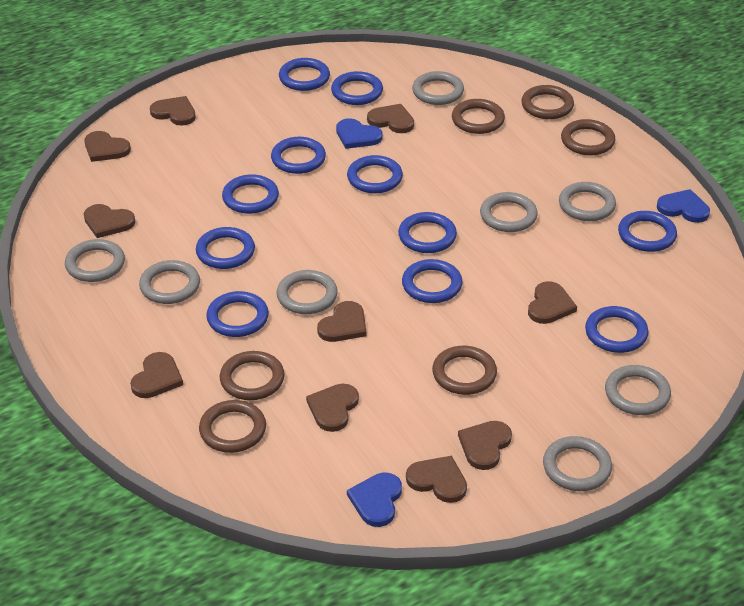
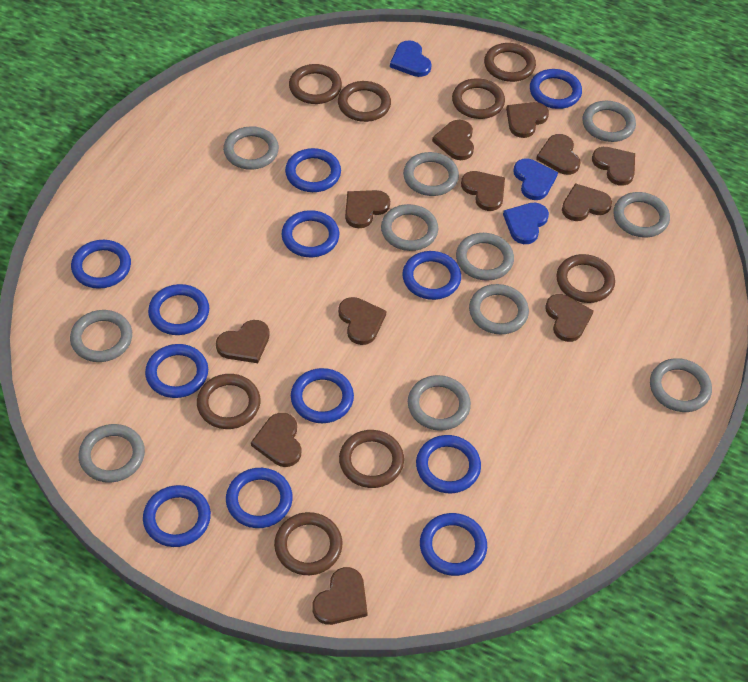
blue ring: [196,227,255,269] [206,291,269,337] [222,174,279,214] [271,137,326,174] [279,58,330,91] [331,71,383,105] [347,155,403,193] [398,212,457,253] [402,259,463,303] [585,306,649,353] [618,211,677,252] = 11 -> [71,240,131,289] [143,485,211,547] [145,344,208,398] [148,284,209,335] [226,468,293,528] [281,210,339,257] [285,148,341,192] [291,368,354,423] [402,251,461,300] [416,435,481,493] [420,513,487,576] [530,69,582,109] = 12
brown heart: [84,204,135,238] [85,131,131,162] [130,352,183,398] [150,96,196,126] [306,384,359,432] [317,301,366,342] [367,104,414,133] [406,456,467,503] [458,421,512,470] [528,281,577,324] = 10 -> [216,320,270,363] [251,413,301,467] [313,567,368,625] [338,297,386,345] [345,190,390,228] [432,120,474,160] [461,171,505,211] [506,102,549,138] [536,134,580,175] [545,294,594,342] [562,183,612,221] [592,147,635,186] = 12
brown ring: [199,400,266,453] [220,351,285,400] [432,346,497,395] [452,99,505,134] [521,85,574,119] [561,119,615,156] = 6 -> [197,374,260,429] [274,512,342,575] [289,64,342,104] [338,81,391,122] [339,430,404,488] [452,78,505,119] [484,43,536,82] [556,254,615,303] = 8
grey ring: [65,239,125,282] [139,260,200,304] [277,270,338,314] [412,71,464,105] [480,192,538,232] [543,436,612,491] [559,182,616,221] [605,365,671,415] = 8 -> [70,310,132,362] [78,424,145,483] [223,126,279,170] [381,204,438,251] [403,152,459,196] [408,375,471,431] [456,233,514,281] [469,284,529,335] [582,101,636,142] [613,192,670,238] [650,358,712,412] = 11

